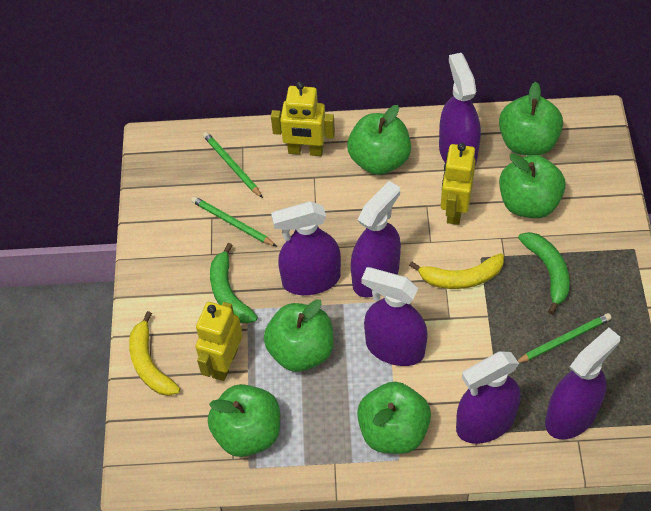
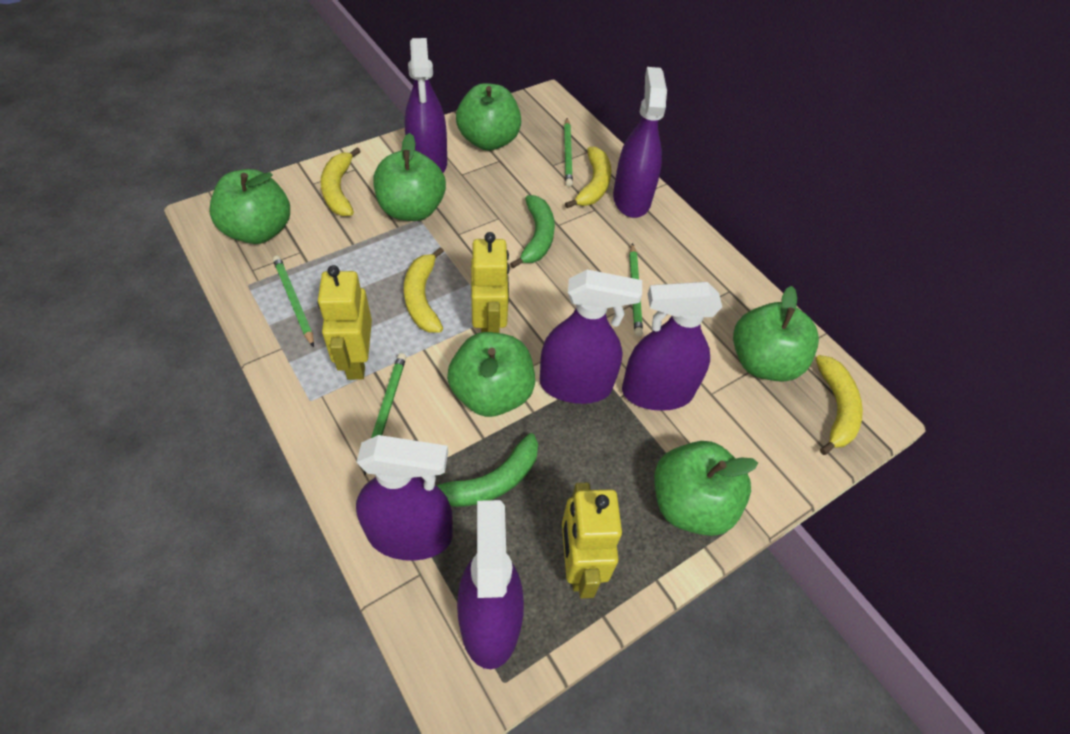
green pencil: [191,196,276,246] [203,132,263,198] [517,313,611,363] = 3 -> [273,255,314,347] [364,353,406,475] [564,118,573,186] [629,243,643,336] = 4
yellow banana: [129,311,180,396] [409,253,504,289] = 2 -> [320,147,361,216] [404,247,444,333] [565,147,611,208] [816,355,863,455] = 4

